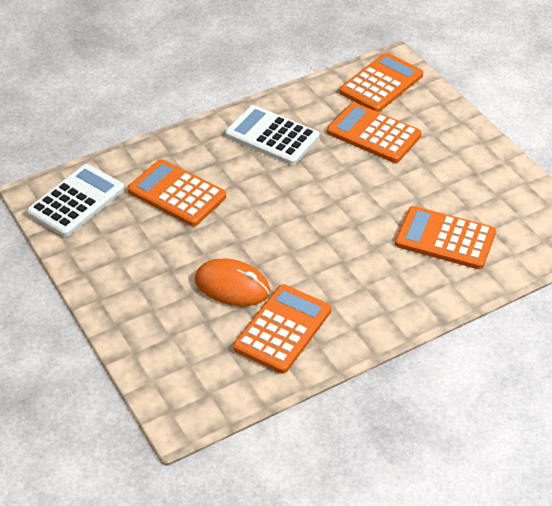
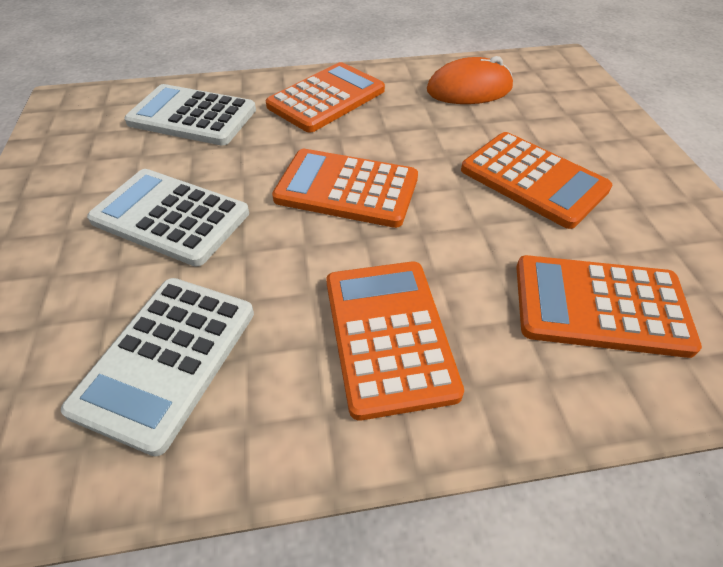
white calculator: [27,164,125,237] [225,105,320,165] = 2 -> [61,278,254,456] [87,169,249,267] [124,84,256,146] = 3

